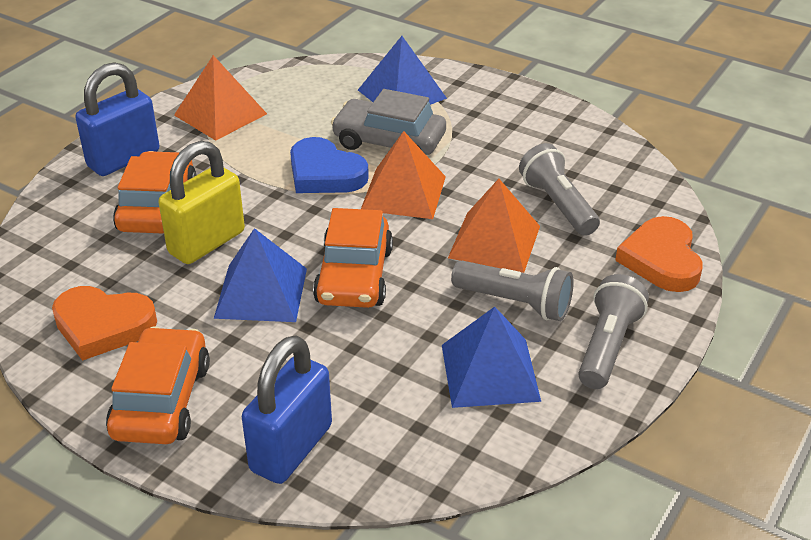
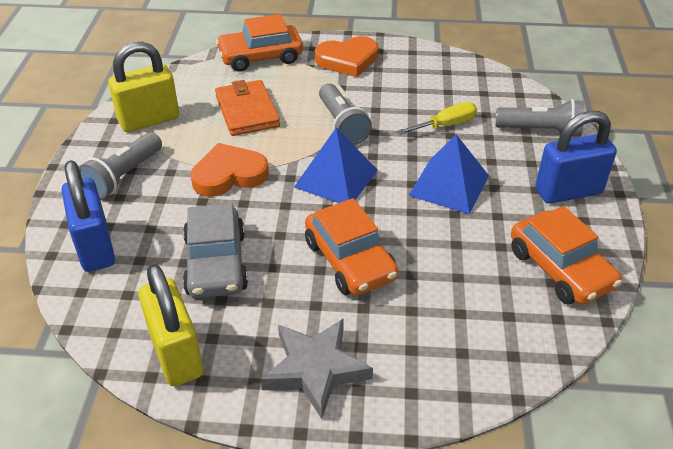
blue heart: [290,137,369,193] = 1 -> none = 0
blue pyramid: [214,228,307,322] [358,36,447,105] [442,307,541,408] = 3 -> [294,128,378,203] [408,134,489,214] = 2
grey star: none = 0 -> [261,318,373,419] = 1
orange pyramid: [174,55,267,141] [361,131,446,219] [448,179,540,273] = 3 -> none = 0
orange wallet: none = 0 -> [215,80,280,136] = 1
yellow padlock: [159,141,245,264] = 1 -> [108,42,179,132] [138,264,203,386] = 2
yellow screwdriver: none = 0 -> [397,102,477,135] = 1

